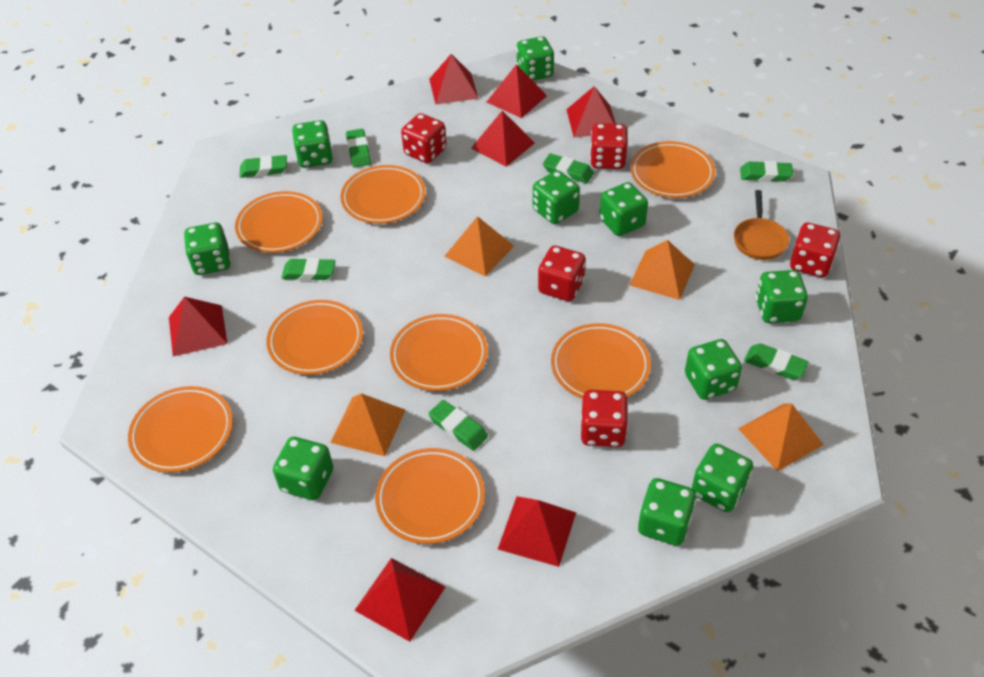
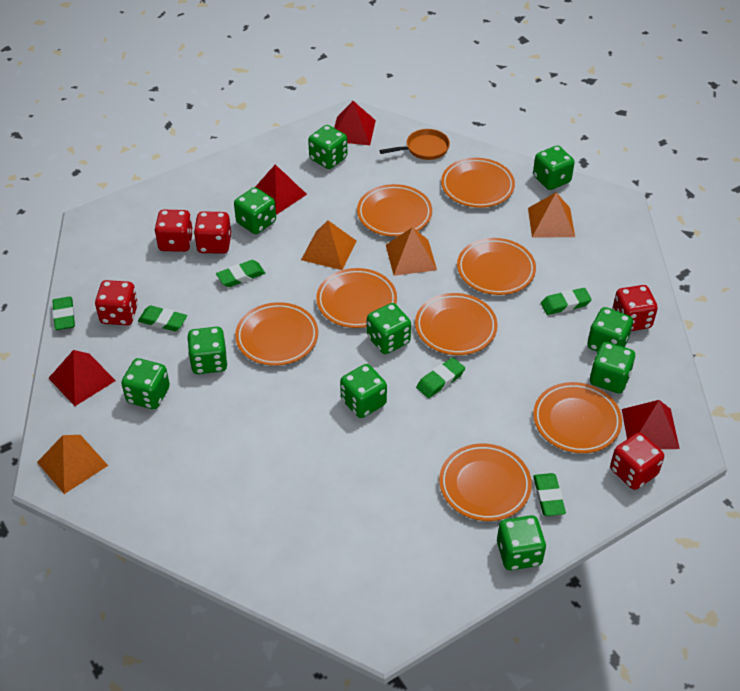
green eraser: [239,155,287,178] [281,258,335,281] [346,129,371,168] [428,400,488,451] [543,154,594,183] [740,161,793,182] [744,344,809,380] = 7 -> [52,297,75,330] [138,305,187,331] [216,260,265,287] [416,357,465,398] [533,473,566,516] [541,288,592,315] = 6
red pyramid: [169,297,227,356] [354,558,445,642] [429,54,479,105] [471,111,535,167] [487,64,547,118] [498,496,576,567] [566,86,616,137] = 7 -> [49,350,116,406] [255,164,307,215] [334,101,376,145] [622,400,680,449] = 4

